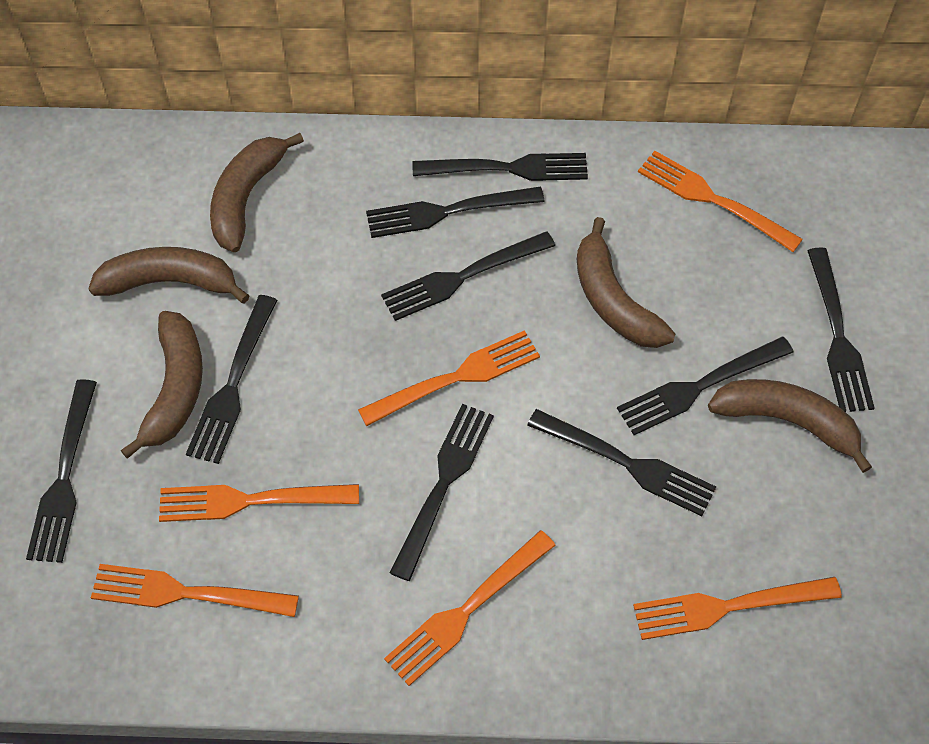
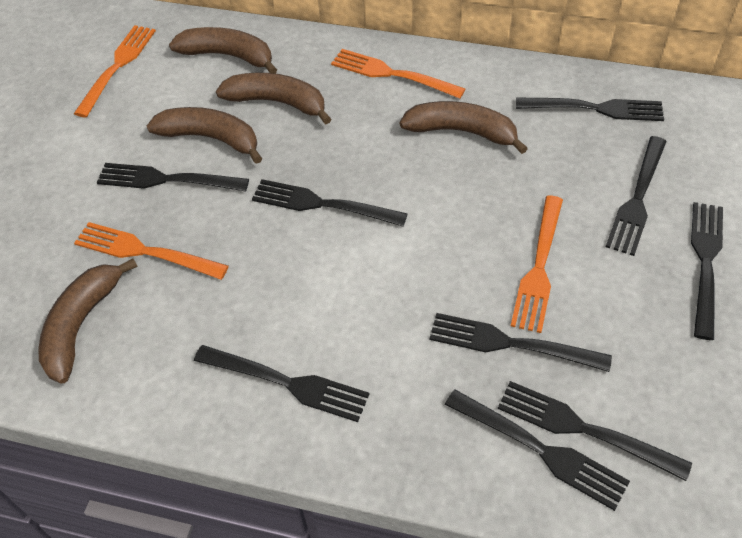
orange fork: [91,564,299,617] [159,484,359,522] [358,330,540,426] [384,530,556,686] [633,577,842,640] [638,151,803,252] = 6 -> [74,25,156,117] [74,222,229,280] [331,49,465,98] [511,196,563,333] = 4

